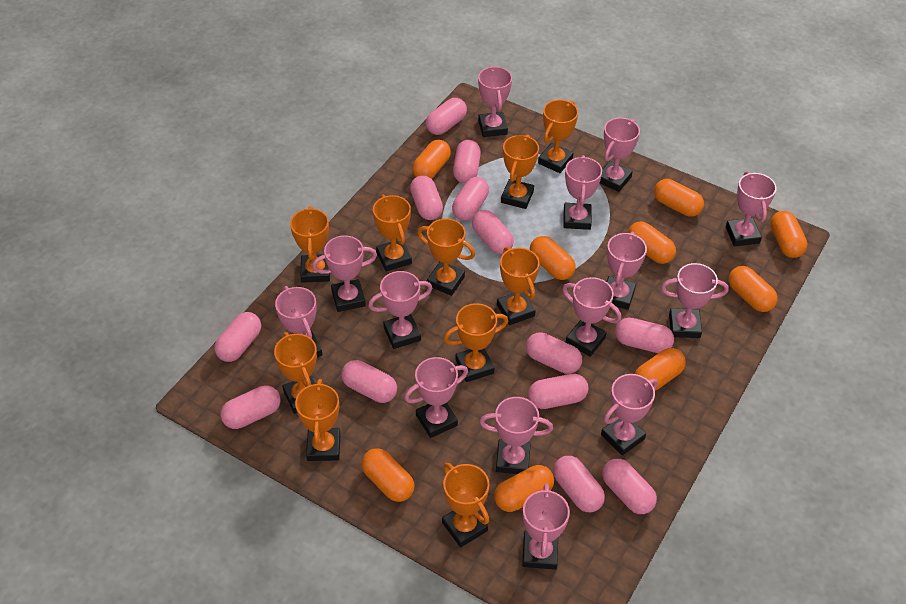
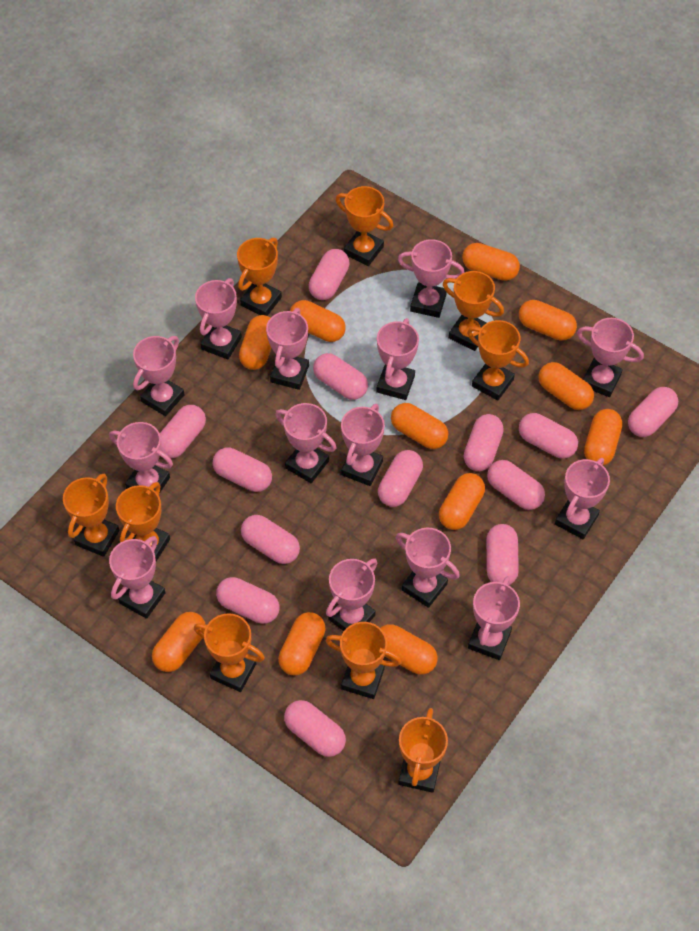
orange capsule: [361,448,414,502] [412,140,451,179] [494,465,554,512] [530,236,576,280] [628,221,676,264] [635,348,686,391] [654,179,704,217] [728,266,778,312] [770,211,808,258] = 9 -> [152,612,206,672] [239,315,271,370] [278,612,326,676] [290,300,346,342] [381,624,438,675] [391,403,448,449] [439,473,485,530] [462,243,520,281] [519,300,577,341] [538,362,594,410] [584,409,622,465] = 11
orange trophy: [274,332,317,414] [290,206,330,283] [295,379,341,461] [373,195,412,271] [417,218,475,296] [442,463,489,547] [444,303,508,382] [497,247,540,325] [501,134,539,209] [538,100,578,173] = 10 -> [63,474,119,557] [116,482,170,562] [194,613,265,692] [237,238,282,316] [325,622,402,699] [335,186,393,266] [398,708,448,793] [443,271,504,351] [467,320,529,401] = 9

